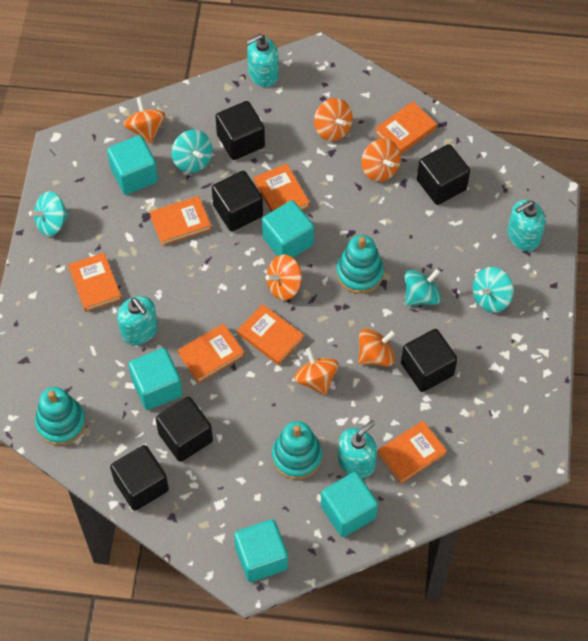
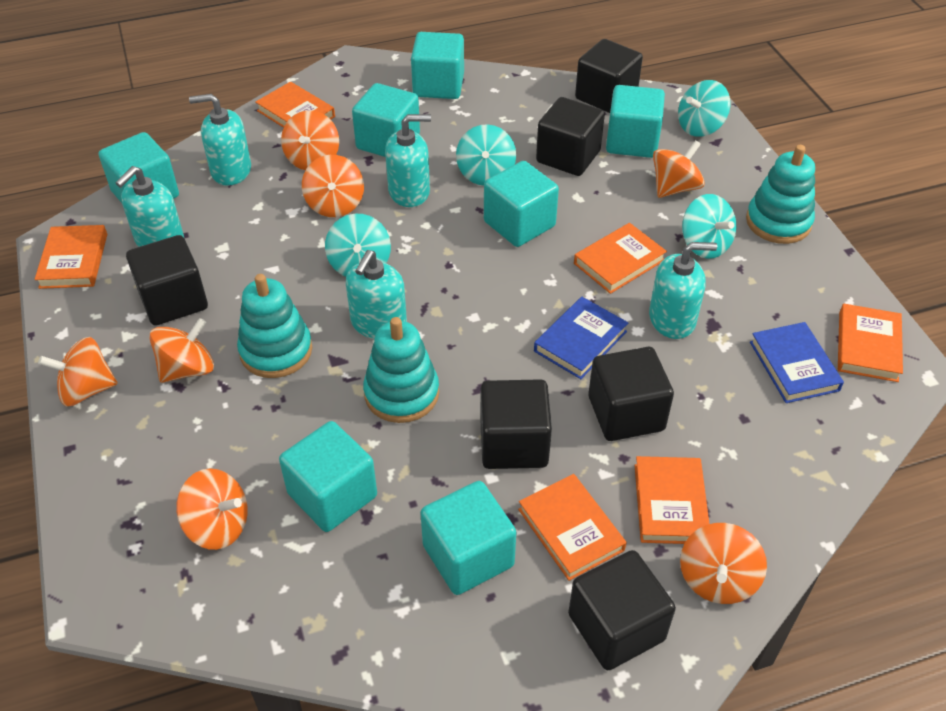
blue book: none = 0 -> [534,297,628,379] [750,322,844,403] = 2
orange book: [68,253,122,312] [150,196,212,246] [178,323,244,383] [238,304,304,365] [254,163,310,212] [375,101,437,154] [377,421,447,484] = 7 -> [35,225,107,289] [256,82,335,128] [518,474,627,581] [574,223,667,294] [635,456,709,544] [838,304,903,382] = 6
orange spinning top: [124,97,166,144] [265,254,302,300] [294,348,339,395] [314,98,353,141] [358,328,396,366] [361,138,401,182] = 6 -> [38,337,118,407] [150,318,214,383] [176,468,248,550] [281,110,339,170] [302,155,364,217] [653,140,705,198] [680,523,767,604] = 7
turquoise cube: [107,135,158,195] [128,348,183,410] [234,519,288,582] [262,200,314,258] [321,472,378,537] = 5 -> [99,132,179,203] [279,421,377,532] [352,83,420,157] [411,32,464,99] [420,481,516,595] [484,161,559,247] [606,85,665,158] = 7
turquoise soap dispenser: [117,296,158,345] [246,34,279,87] [338,420,377,478] [507,200,546,251] = 4 -> [116,166,184,247] [189,94,251,186] [346,250,407,339] [385,114,431,207] [649,242,717,339] = 5

